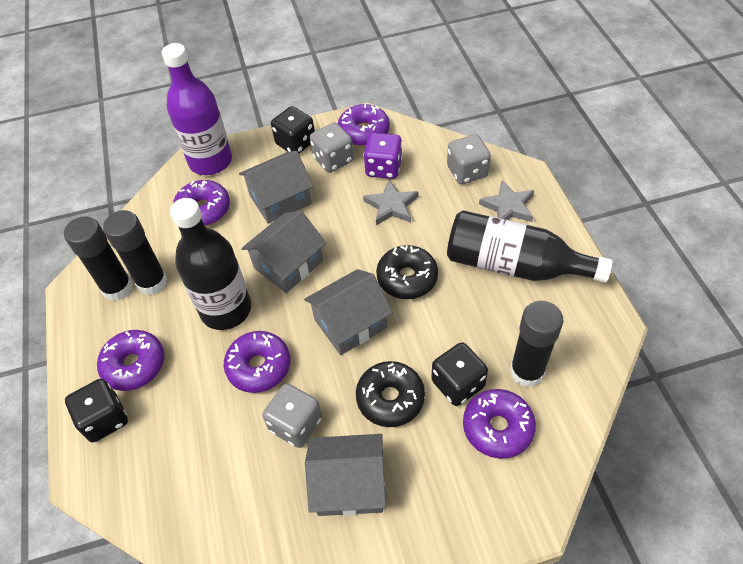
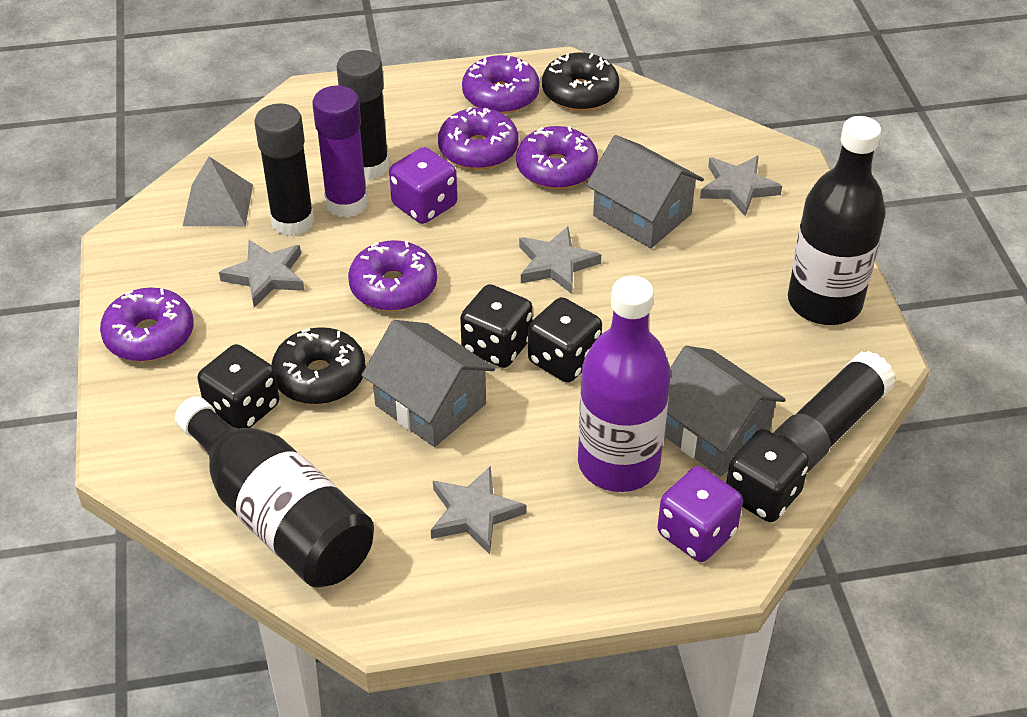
black dice: [65,379,128,442] [271,106,315,153] [431,342,488,406] = 3 -> [197,344,279,428] [460,284,533,368] [528,297,602,383] [726,429,809,522] = 4
grey dice: [263,383,322,448] [310,122,354,173] [447,134,491,184] = 3 -> none = 0
grey house: [239,151,313,224] [241,210,326,293] [304,269,393,355] [305,434,386,516] = 4 -> [362,320,496,447] [586,135,704,248] [664,346,786,477] = 3
grey pyramid: none = 0 -> [183,157,253,226] = 1
grey star: [363,179,418,225] [479,180,534,222] = 2 -> [219,240,304,308] [431,466,526,554] [519,226,601,294] [700,156,782,216] = 4
purple dice: [364,133,402,179] = 1 -> [389,147,457,224] [657,466,743,562] = 2
purple glue stick: none = 0 -> [312,86,368,218] = 1

